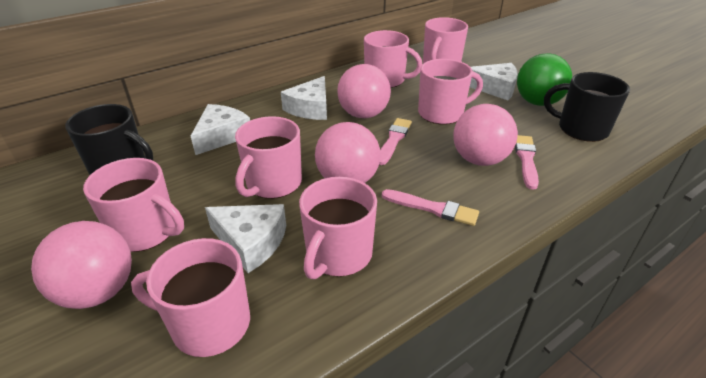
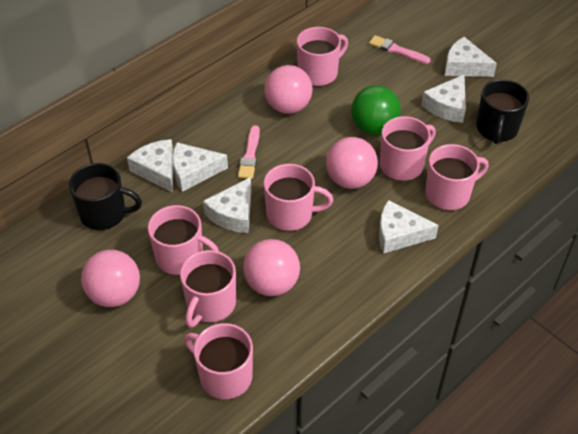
pink brush: [379,118,412,165] [382,189,479,226] [515,135,539,190] = 3 -> [238,125,260,179] [369,35,431,64] = 2
white cheese: [191,104,250,155] [205,204,286,273] [281,76,327,120] [470,63,518,100] = 4 -> [127,139,173,193] [172,142,228,192] [203,177,251,233] [379,200,439,254] [421,75,466,123] [445,37,497,77] = 6

